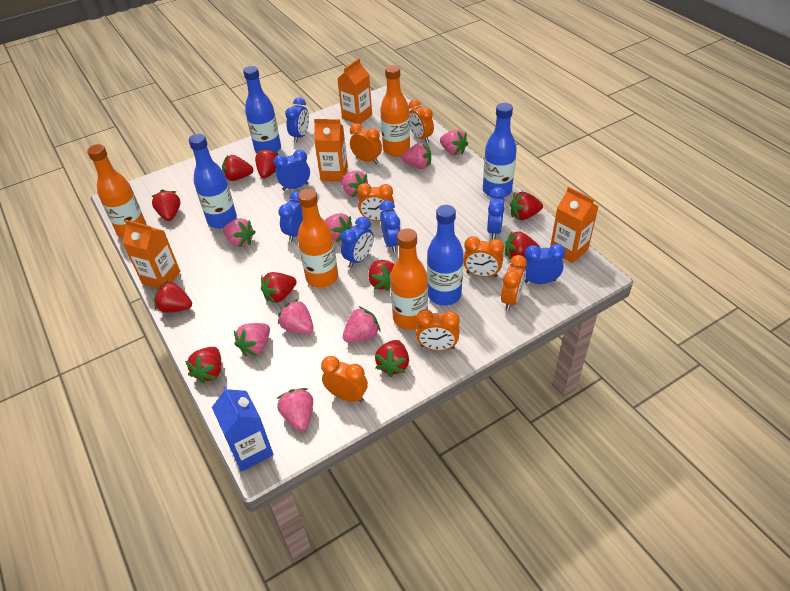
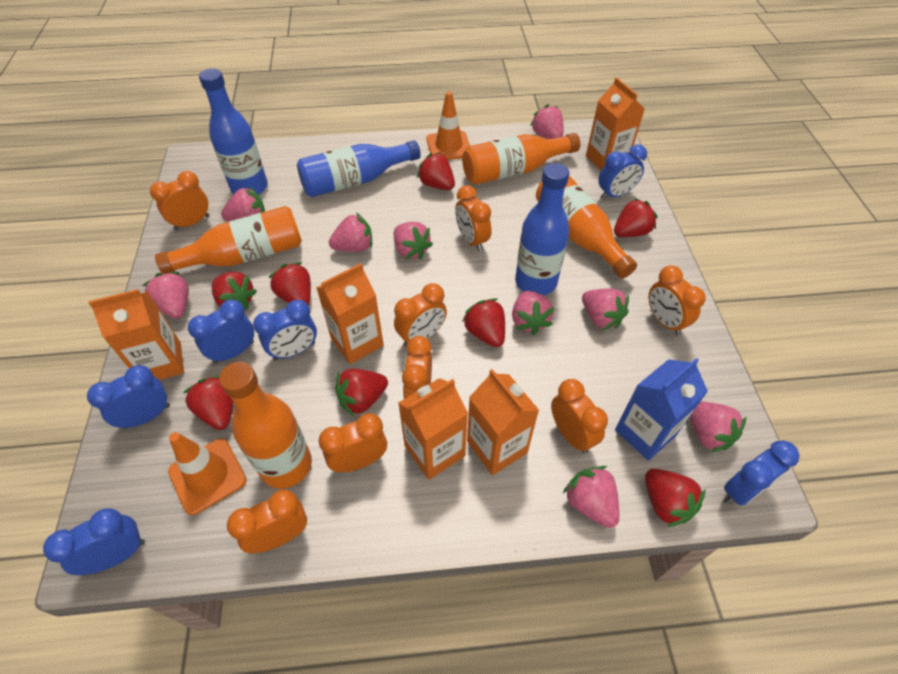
blue bottle: [189,134,237,228] [243,66,281,153] [427,205,464,306] [483,103,517,197] = 4 -> [199,68,268,195] [297,140,421,197] [515,163,569,295] = 3
blue clock: [273,150,310,191] [278,191,303,242] [285,97,309,142] [341,217,374,268] [380,200,401,252] [487,187,506,239] [524,244,565,284] = 7 -> [43,508,145,575] [87,365,170,429] [188,300,254,364] [253,300,317,360] [598,144,647,200] [724,440,800,506] = 6
orange carton: [122,220,180,288] [314,119,348,182] [337,59,372,124] [550,187,599,263] = 4 -> [88,289,184,380] [316,263,384,364] [398,378,468,480] [467,369,539,475] [586,77,645,171] = 5
orange clock: [321,356,368,402] [350,123,382,164] [357,183,394,221] [408,99,434,143] [416,309,460,351] [463,236,504,277] [501,255,527,311] = 7 -> [150,171,209,230] [227,490,307,553] [319,413,387,473] [394,283,447,347] [402,336,432,399] [455,185,491,252] [551,379,608,454] [648,265,706,336] = 8
orange traffic cone: none = 0 -> [168,432,247,515] [427,92,470,160] = 2
red strawberry: [151,190,180,221] [154,281,192,313] [185,347,221,384] [222,155,254,181] [255,148,279,178] [261,272,297,304] [368,260,394,291] [375,340,409,377] [505,231,540,260] [510,192,543,220] = 10 -> [183,375,234,430] [212,272,257,310] [268,262,311,305] [335,369,388,417] [417,152,455,190] [462,298,505,347] [614,198,658,237] [645,469,706,527] = 8

